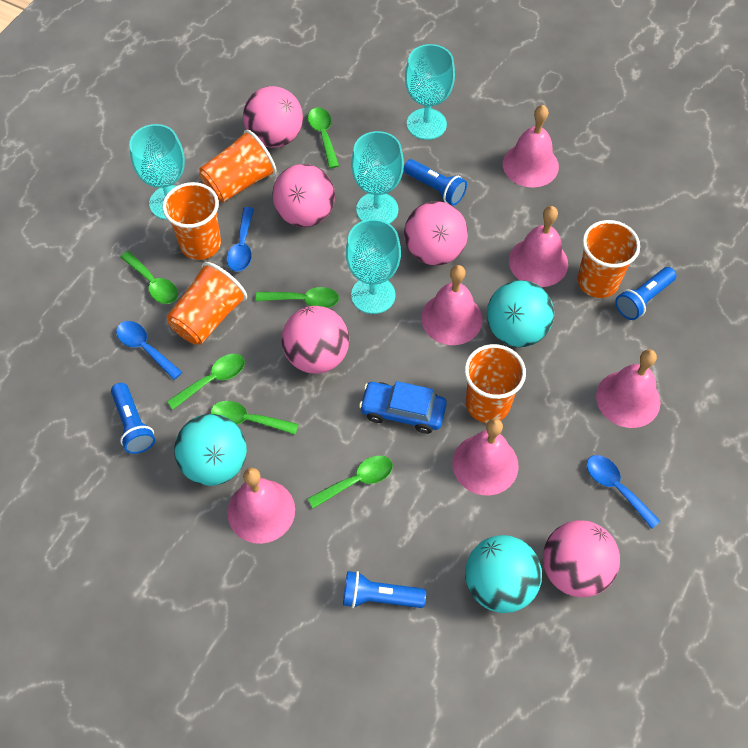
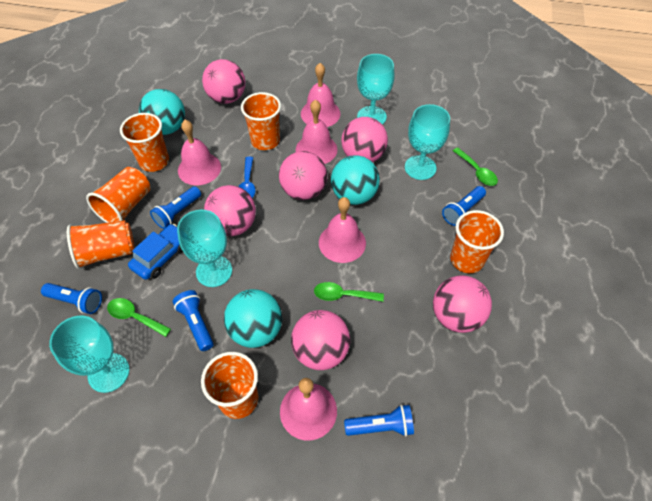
blue flashlight: [111,383,155,454] [343,571,426,608] [404,159,467,205] [615,267,676,320] = 4 -> [41,283,102,314] [150,186,201,229] [173,290,214,351] [344,405,414,437] [442,186,486,226] = 5
blue spoon: [116,321,182,380] [227,207,254,272] [587,455,660,529] = 3 -> [238,157,255,198] = 1
green spoon: [120,251,178,304] [167,354,245,410] [211,401,299,435] [255,287,339,308] [307,456,393,509] [308,107,339,168] = 6 -> [107,298,171,337] [314,282,384,302] [453,148,498,186] = 3
orange cup: [162,182,221,260] [167,262,247,344] [199,130,276,203] [464,344,526,423] [577,220,640,298] = 5 -> [67,220,135,269] [86,167,151,223] [120,113,169,172] [201,352,258,419] [241,92,281,150] [450,210,504,273] = 6
pink ball: [243,86,303,148] [272,164,335,227] [281,306,349,374] [404,201,468,266] [543,520,620,597] = 5 -> [202,59,245,104] [204,185,256,236] [279,151,327,200] [291,310,350,370] [341,117,388,162] [433,275,492,333] = 6
pink bell: [227,468,295,544] [421,265,483,345] [452,418,519,495] [503,105,559,187] [509,206,568,287] [596,349,661,428] = 6 -> [178,120,221,185] [280,378,337,441] [296,100,337,164] [301,63,340,127] [319,197,366,263] = 5

